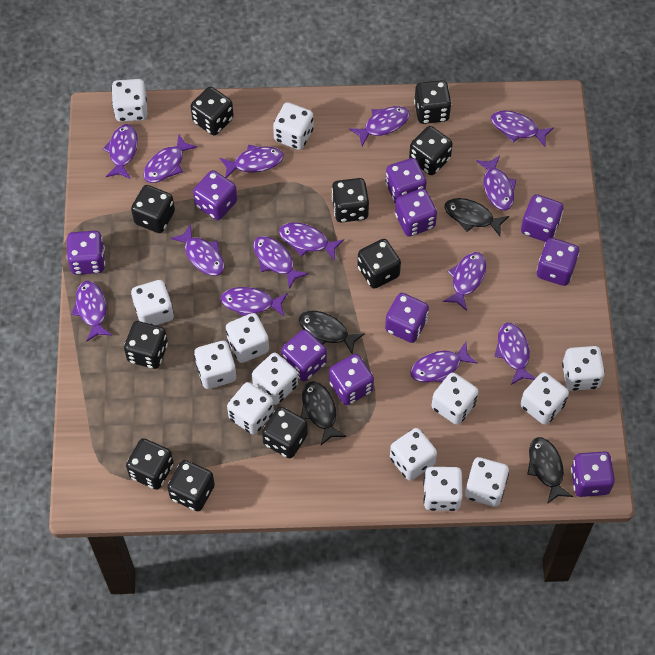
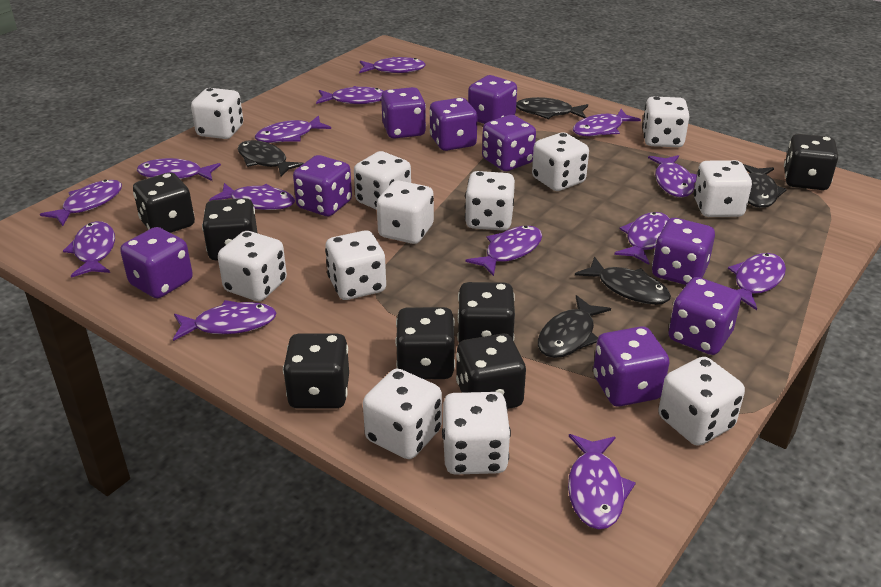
black dice: [124,321,168,369] [126,438,174,490] [131,185,175,233] [167,460,215,511] [191,87,234,136] [262,406,308,458] [332,178,369,223] [357,239,401,289] [409,126,453,175] [414,80,452,124] = 10 -> [133,172,195,233] [202,198,257,261] [283,333,349,409] [395,307,455,379] [456,333,526,409] [457,282,515,343] [784,134,838,190] = 7
black fish: [299,311,365,355] [301,381,346,445] [444,198,509,236] [527,437,573,504] = 4 -> [238,140,304,176] [516,97,588,119] [538,295,611,358] [575,257,671,305] [743,164,787,208] = 5
purple dice: [67,231,105,275] [193,170,237,220] [281,329,327,381] [329,354,374,405] [385,293,429,343] [386,158,427,204] [395,189,437,236] [521,194,564,242] [537,238,579,286] [571,451,615,497] = 10 -> [120,227,193,298] [293,155,352,216] [381,87,426,139] [429,98,477,151] [468,75,517,124] [482,115,536,171] [593,326,670,407] [652,218,715,285] [669,277,741,355] = 9
white dice: [111,79,147,122] [131,280,174,325] [194,341,237,389] [226,313,269,363] [227,382,274,435] [252,353,298,405] [273,102,313,150] [390,428,437,481] [423,467,463,511] [432,372,478,425] [465,457,509,507] [520,372,569,425] [562,346,605,391] = 13 -> [191,88,243,139] [218,231,287,301] [325,230,386,300] [354,151,411,210] [363,369,442,459] [377,180,434,244] [442,392,511,475] [465,171,515,230] [532,132,589,191] [642,96,690,147] [658,357,745,446] [694,160,752,217] = 12

